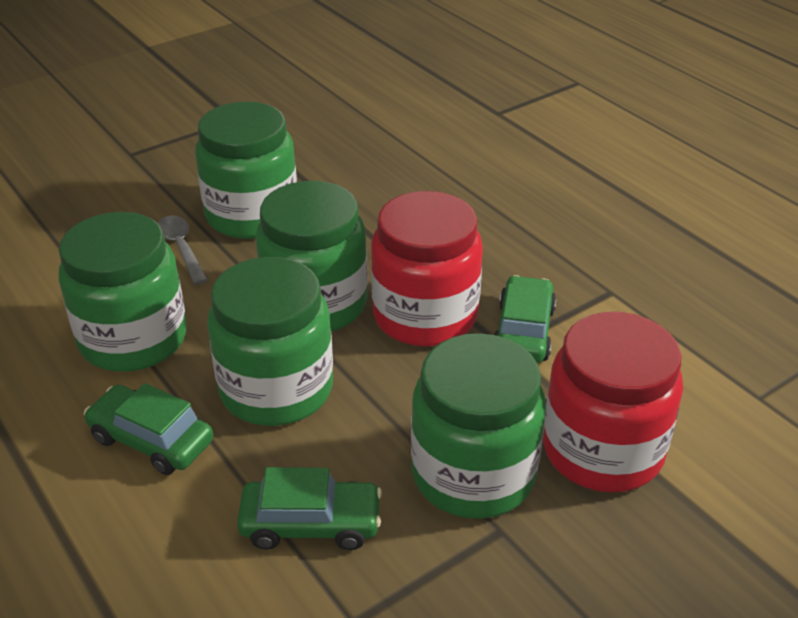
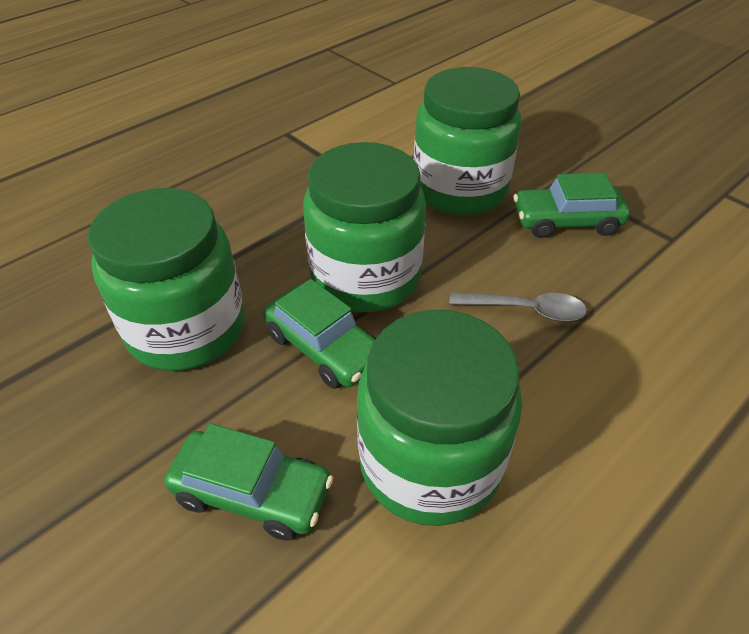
green jar: [59,212,187,372] [195,102,297,239] [207,257,333,426] [256,181,367,332] [411,333,546,519] = 5 -> [88,188,245,371] [303,142,426,312] [357,310,522,526] [414,67,522,215] = 4
red jar: [371,191,483,346] [543,312,683,492] = 2 -> none = 0

